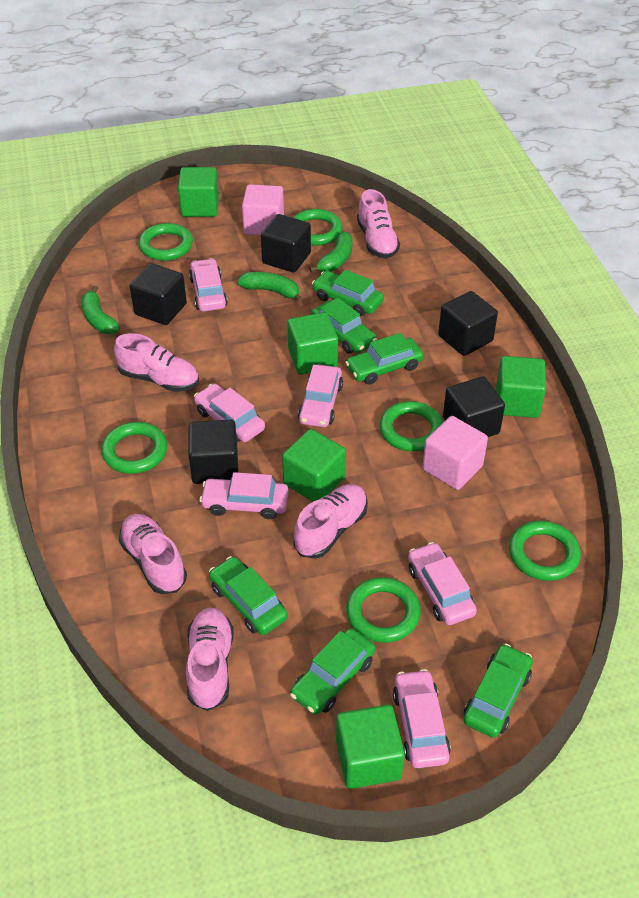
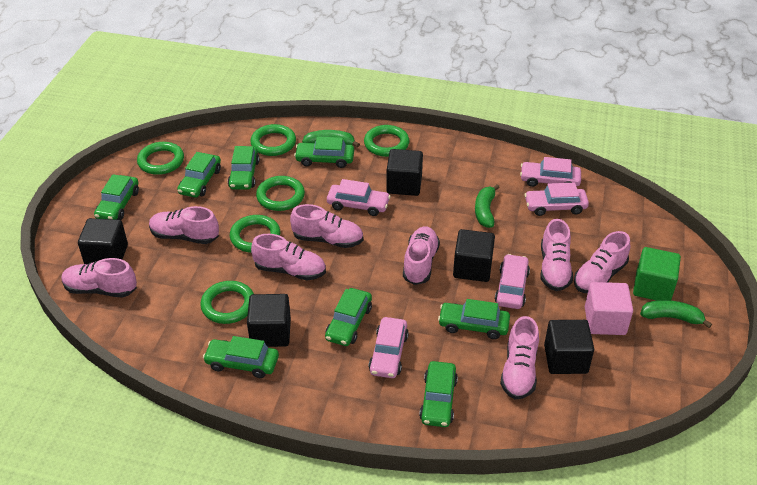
green car: [209,556,288,635] [290,628,376,715] [311,298,377,354] [312,270,384,316] [345,333,424,385] [464,644,533,738] = 6 -> [94,174,139,220] [177,152,221,198] [203,336,279,378] [228,146,259,190] [294,137,354,168] [325,288,372,346] [419,361,458,427] [438,299,510,339] = 8
green cube: [178,167,219,217] [282,429,346,502] [287,312,338,375] [336,705,405,789] [496,356,546,418] = 5 -> [633,247,681,301] = 1
pink car: [189,258,228,311] [194,384,265,442] [199,472,289,519] [298,364,343,427] [393,669,451,768] [408,542,477,625] = 6 -> [327,179,390,216] [369,317,409,378] [495,254,530,309] [520,157,581,187] [524,182,589,216] = 5
pink cube: [242,184,284,236] [422,416,488,490] = 2 -> [585,282,633,335] = 1
pink shoe: [114,333,199,392] [119,514,187,594] [186,607,234,711] [294,484,368,559] [357,189,400,258] = 5 -> [61,258,137,298] [149,206,219,244] [251,234,326,280] [290,204,364,248] [403,226,440,285] [500,316,539,399] [540,219,573,291] [574,231,630,293] = 8

